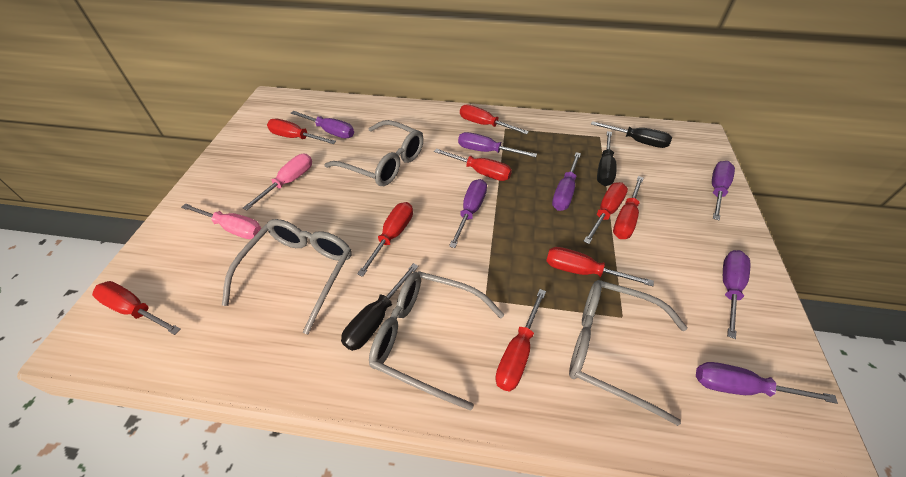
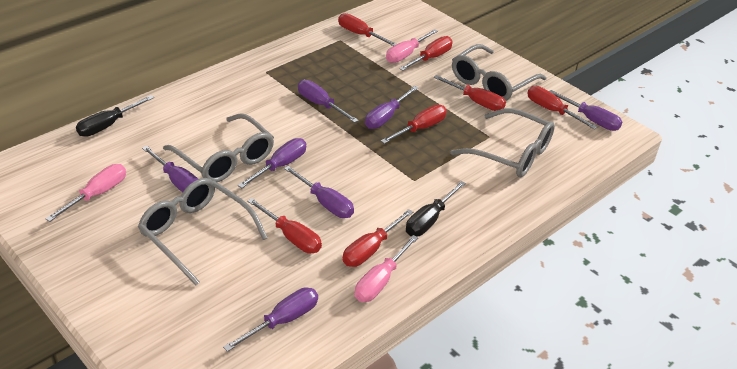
black screwdriver: [341,263,419,351] [591,121,672,148] [597,131,616,186] = 3 -> [76,95,154,137] [406,181,466,236] = 2
pink screwdriver: [181,203,261,239] [243,154,312,210] = 2 -> [45,164,126,222] [355,235,418,302] [386,29,438,63] = 3
red screwdriver: [92,281,181,335] [267,119,336,144] [357,202,413,277] [434,148,512,181] [460,104,529,134] [495,289,546,392] [546,247,654,286] [583,182,628,244] [613,176,644,239] = 9 -> [247,198,322,253] [338,13,397,46] [343,209,413,267] [381,105,447,144] [399,36,453,71] [434,75,506,111] [527,86,597,129] = 7

